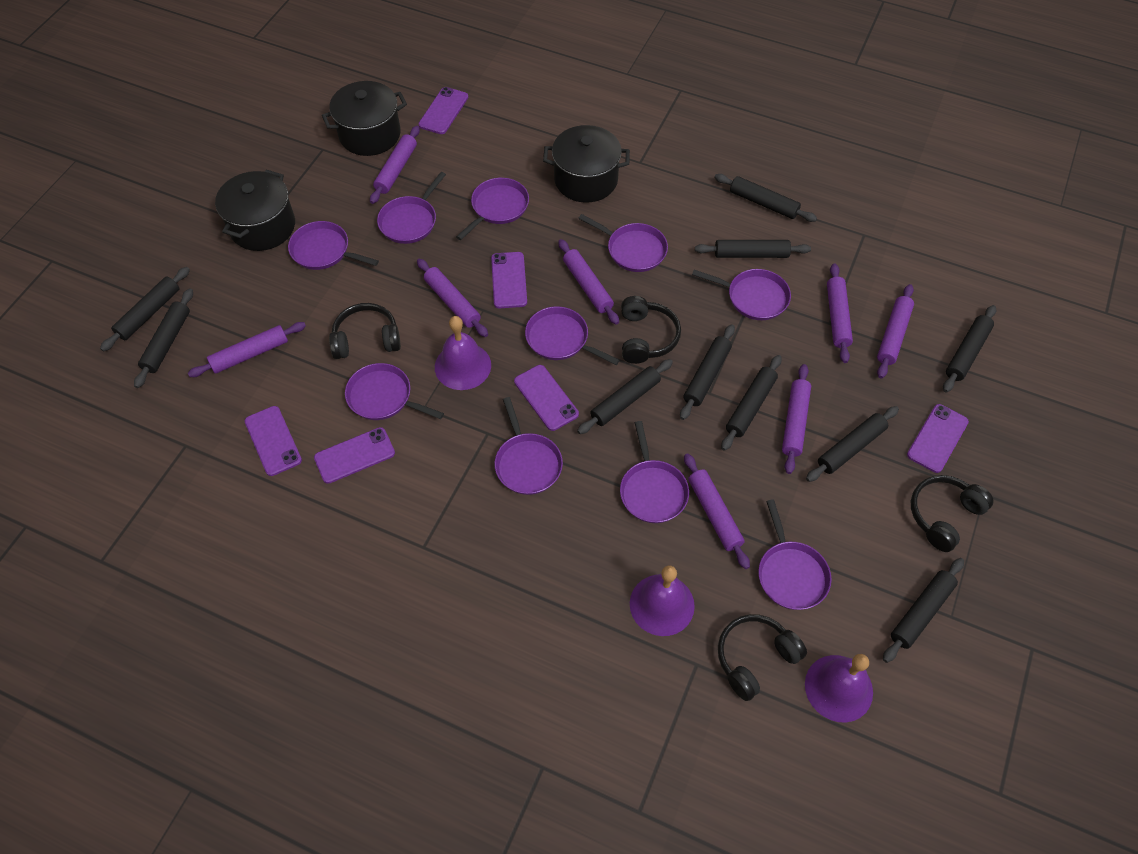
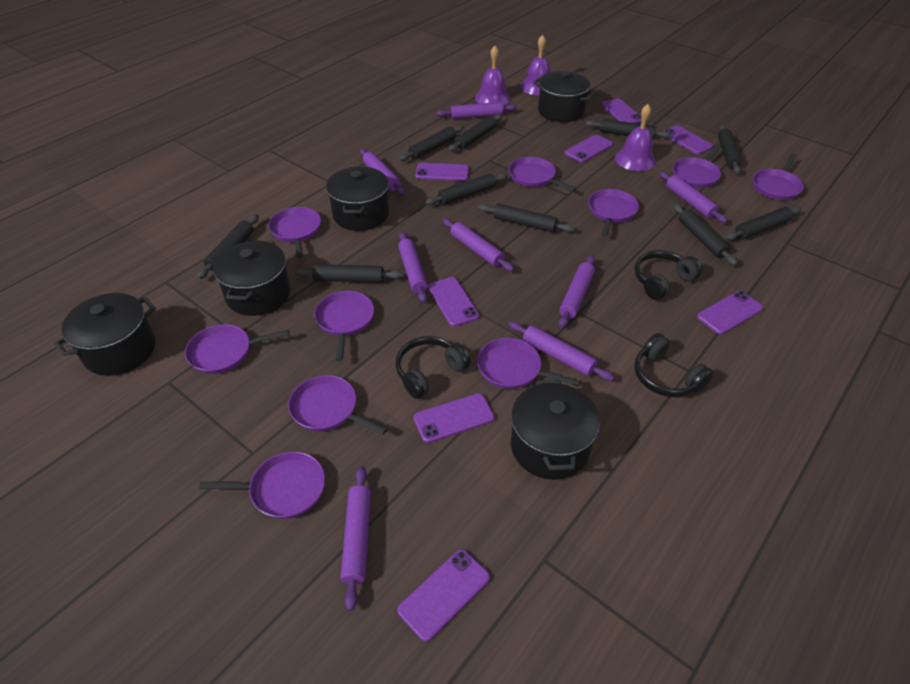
black headphones: [329,303,401,359] [621,296,681,364] [718,614,807,701] [911,475,994,552] = 4 -> [396,336,471,399] [634,250,702,300] [634,333,713,397] = 3
black pot: [215,170,295,251] [322,81,407,156] [543,125,630,203] = 3 -> [54,293,156,376] [213,240,291,316] [326,167,389,231] [511,380,600,480] [533,71,595,122] = 5
purple phone: [245,406,302,476] [314,427,395,484] [418,87,468,134] [491,252,527,308] [514,365,579,431] [907,404,969,473] = 6 -> [397,549,490,641] [414,393,494,443] [415,163,469,181] [428,277,479,327] [565,135,613,162] [601,99,642,123] [664,125,713,154] [697,291,763,334] = 8

